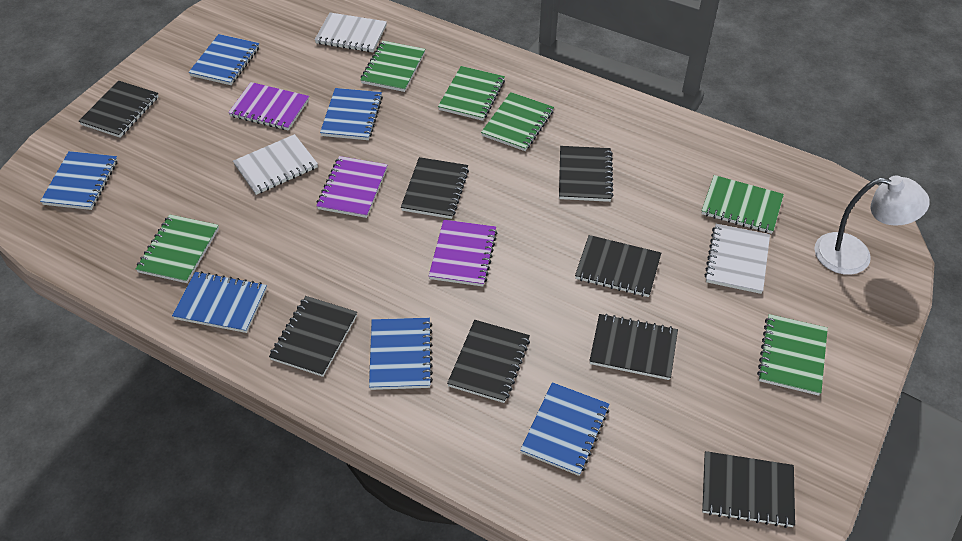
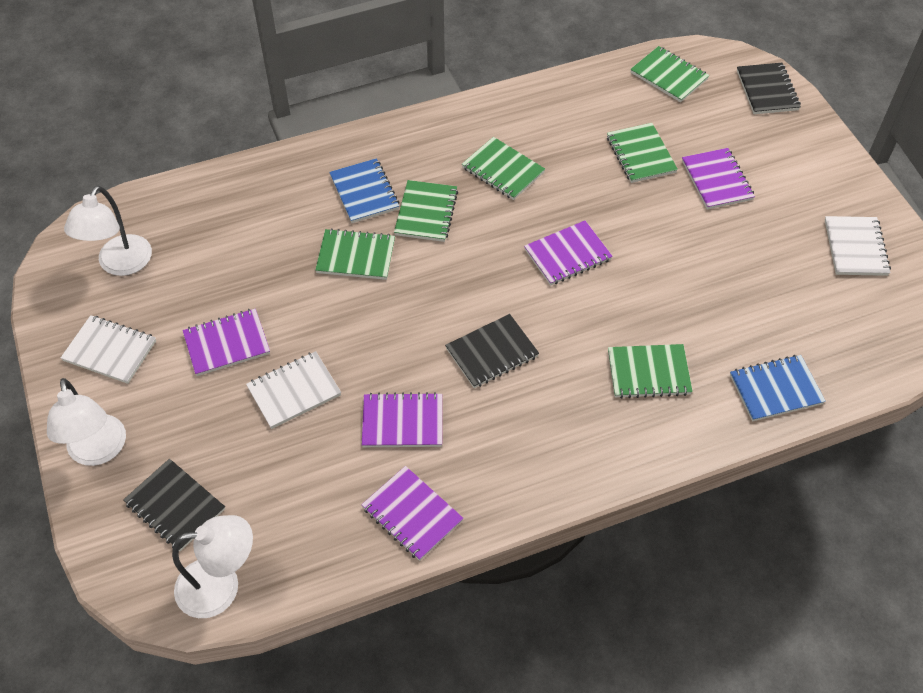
black notebook: [79,81,159,138] [269,296,357,377] [401,157,469,219] [447,320,530,403] [559,146,613,202] [575,235,661,297] [589,314,678,380] [702,451,795,528] = 8 -> [123,459,225,551] [445,314,539,388] [737,63,801,114] = 3
blue notebook: [40,151,118,210] [172,271,267,333] [189,34,259,85] [320,88,383,140] [369,318,433,390] [520,382,609,476] = 6 -> [329,158,400,223] [730,355,826,422] = 2
purple notebook: [228,82,309,131] [316,156,388,218] [429,220,497,286] = 3 -> [182,309,270,376] [361,466,463,561] [362,392,442,447] [524,221,613,286] [682,148,755,209] = 5
white lamp: [815,175,930,275] = 1 -> [47,378,126,466] [64,185,152,276] [172,515,253,618] = 3

